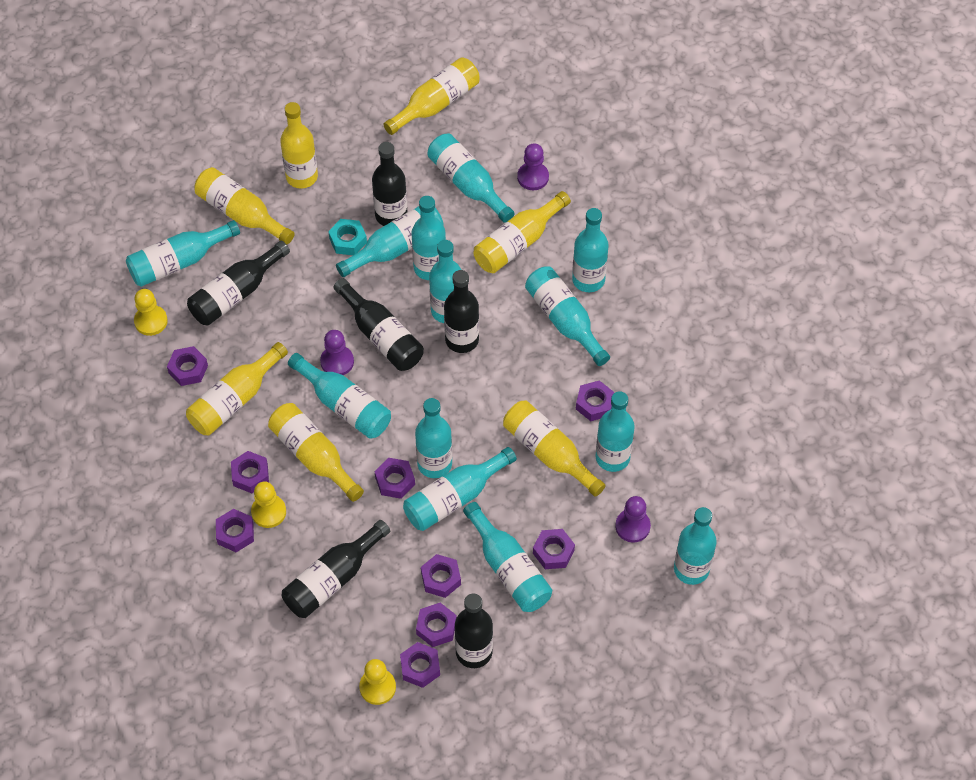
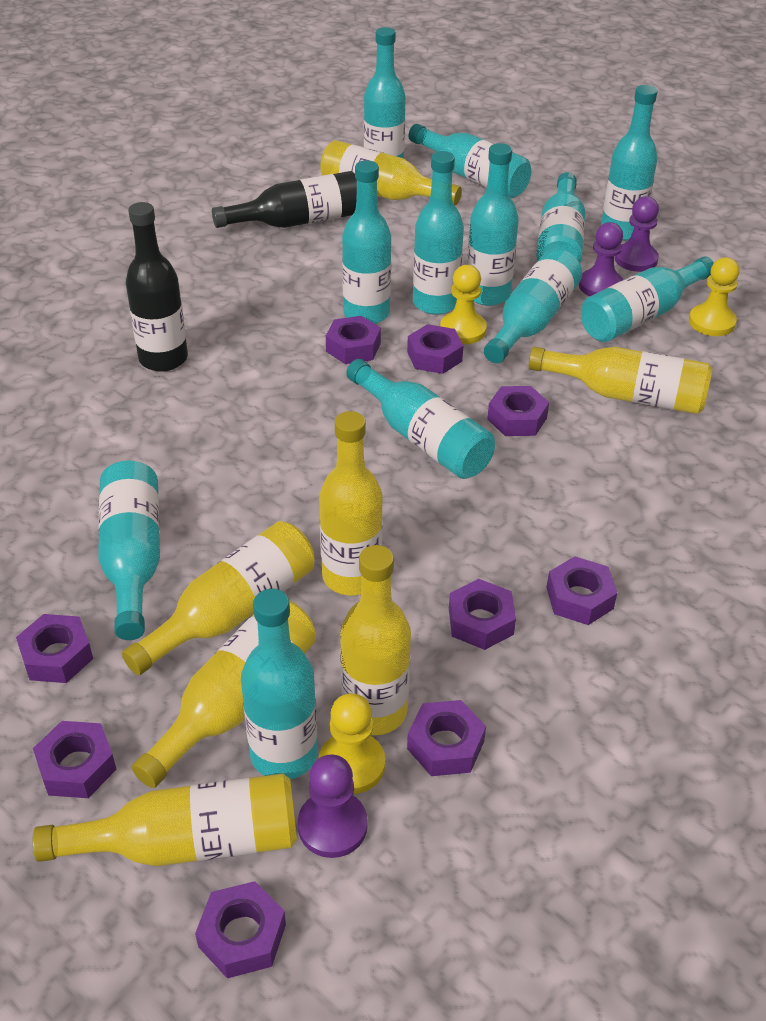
black bottle: [187,241,290,326] [282,520,390,618] [333,278,424,371] [372,142,407,226] [444,270,479,353] [455,593,493,668] = 6 -> [126,202,188,372] [212,171,357,228] = 2
turquoise bottle: [126,220,240,287] [288,353,391,439] [336,206,444,277] [403,447,517,531] [411,196,446,280] [415,398,452,478] [427,134,514,223] [429,240,462,323] [463,502,552,612] [525,266,610,366] [572,208,609,292] [595,391,635,472] [674,507,717,585] = 13 -> [98,460,160,640] [241,589,318,779] [342,160,391,324] [346,359,495,479] [364,27,406,158] [409,124,531,198] [413,151,464,315] [467,143,519,306] [484,249,582,364] [537,172,585,263] [581,256,714,342] [601,85,657,241] = 12
turquoise nut: [328,219,367,255] = 1 -> none = 0

